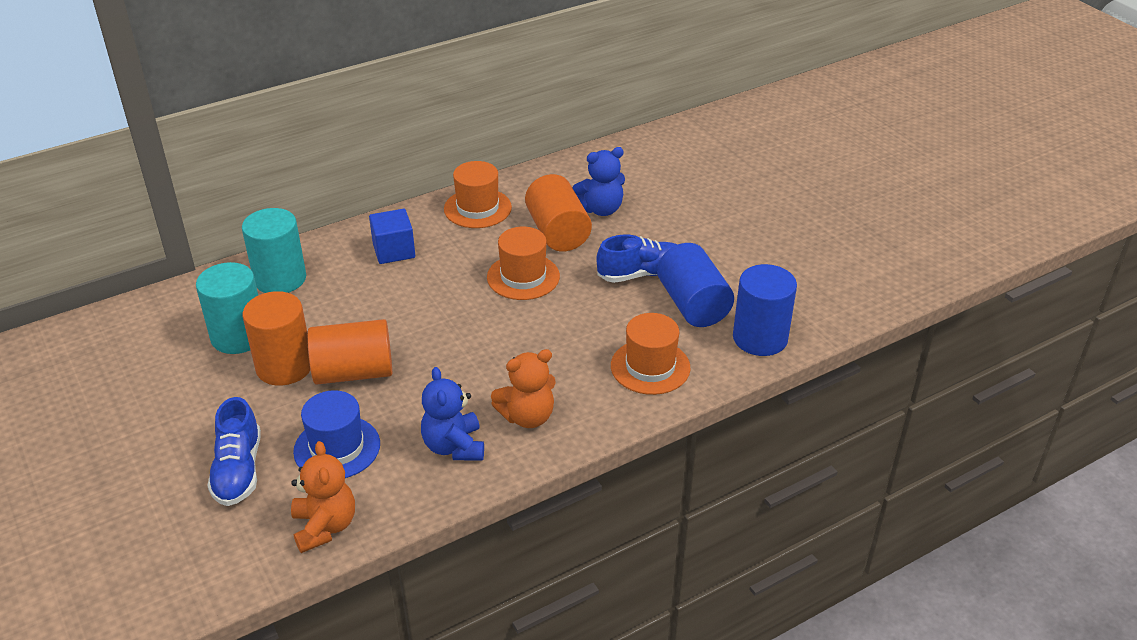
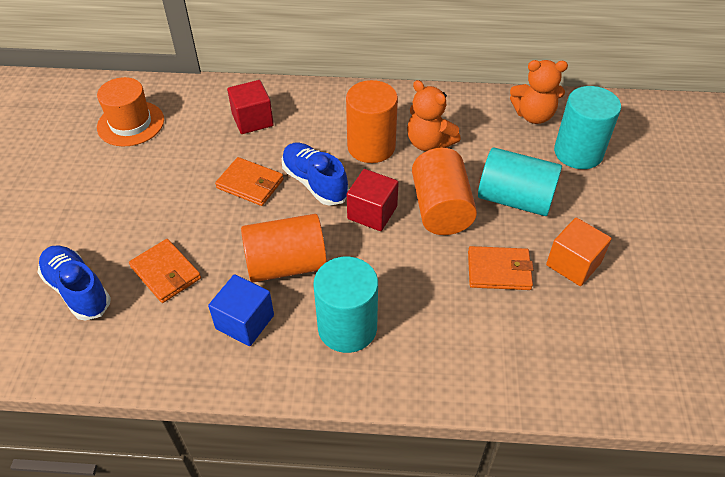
blue cylinder: [657,243,734,327] [733,264,797,356] = 2 -> none = 0
blue hat: [293,390,380,478] = 1 -> none = 0
blue teddy bear: [421,367,484,461] [573,147,625,216] = 2 -> none = 0
orange cube: none = 0 -> [546,217,612,286] = 1
orange hat: [444,161,512,228] [487,227,560,300] [611,313,690,395] = 3 -> [97,77,164,146] = 1
orange wallet: none = 0 -> [129,239,201,303] [215,157,284,206] [468,246,534,290] = 3
red cube: none = 0 -> [227,80,274,134] [347,169,399,231] = 2
turquoise cylinder: [196,262,258,354] [242,208,306,293] = 2 -> [313,257,378,353] [478,147,562,216] [554,86,621,169] = 3

